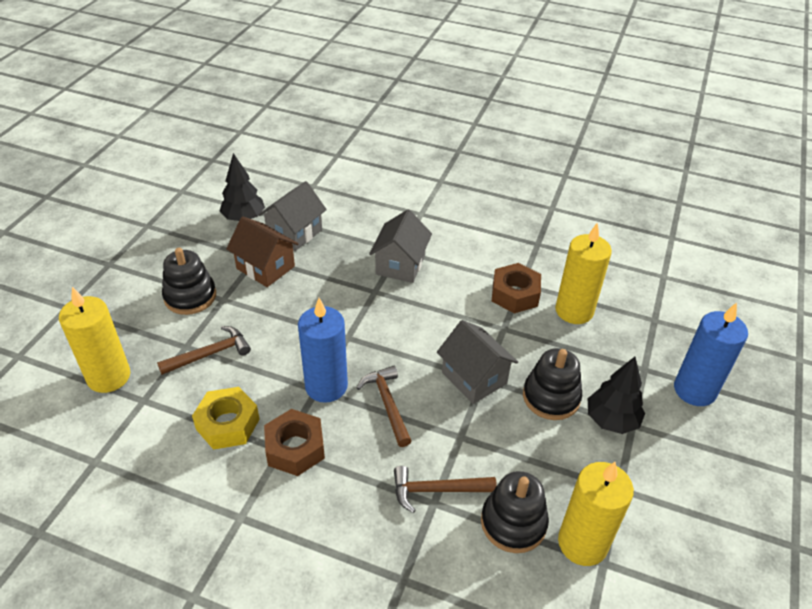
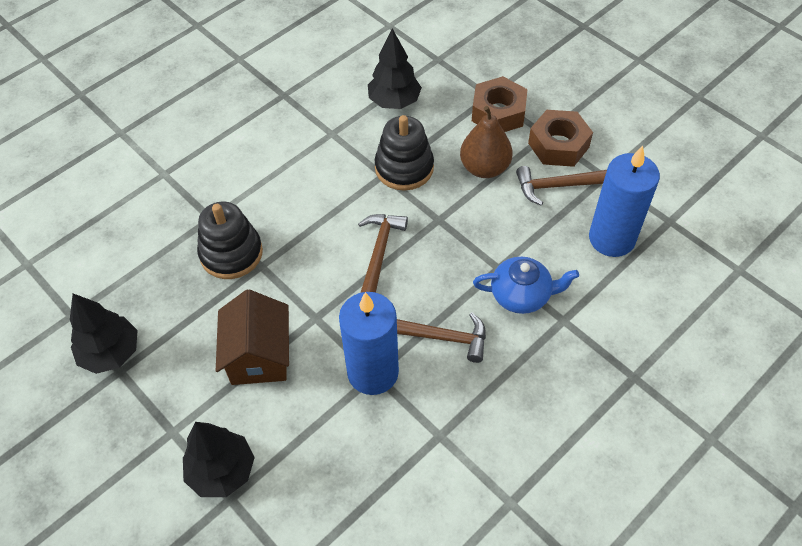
black stacking toy: [162,248,216,315] [481,471,549,553] [523,348,582,420] = 3 -> [197,202,263,279] [375,115,434,191] = 2
black tree: [219,153,265,221] [588,357,645,434] = 2 -> [70,293,138,374] [183,422,255,497] [368,28,422,109] = 3
blue teapot: none = 0 -> [473,257,579,314] = 1
brown pear: none = 0 -> [460,106,513,178] = 1
grey house: [258,181,327,251] [369,210,432,283] [437,320,518,404] = 3 -> none = 0
yellow candle: [59,287,130,393] [555,223,612,324] [558,462,634,566] = 3 -> none = 0
yellow nut: [192,387,260,450] = 1 -> none = 0

